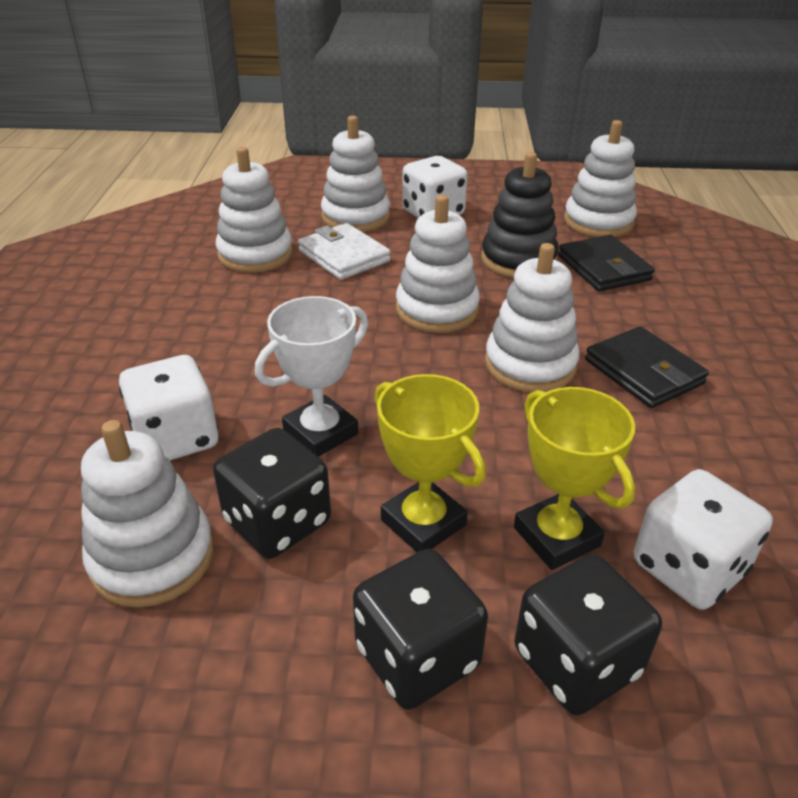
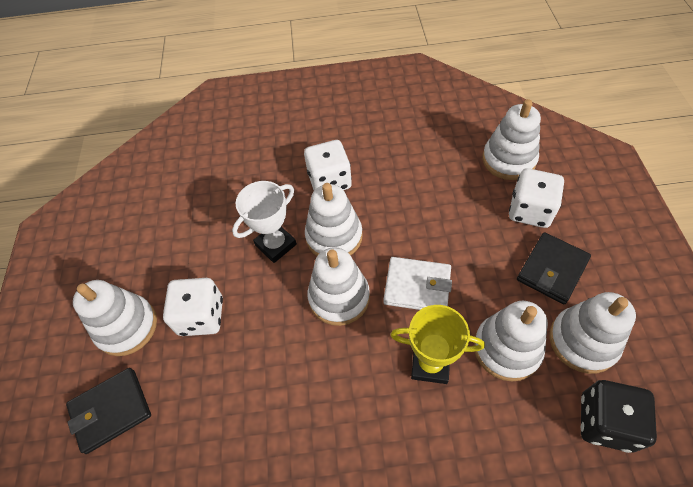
black dice: [213,428,331,559] [353,549,488,710] [515,554,662,715] = 3 -> [581,380,657,453] = 1
black stacking toy: [481,152,559,278] = 1 -> none = 0
yellow trophy: [375,374,486,552] [514,387,635,570] = 2 -> [390,305,485,384] = 1

